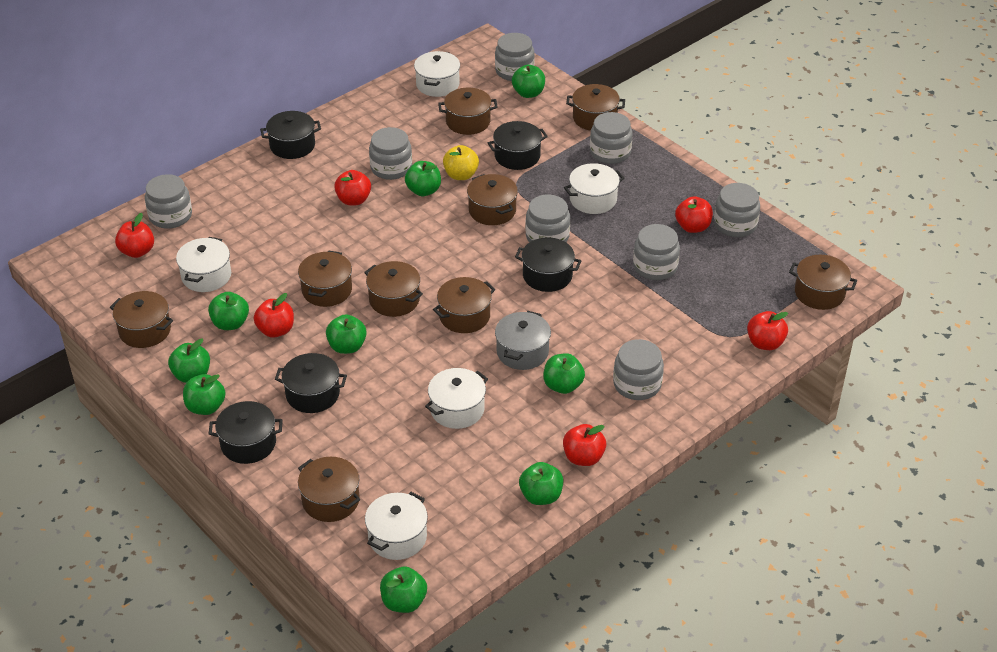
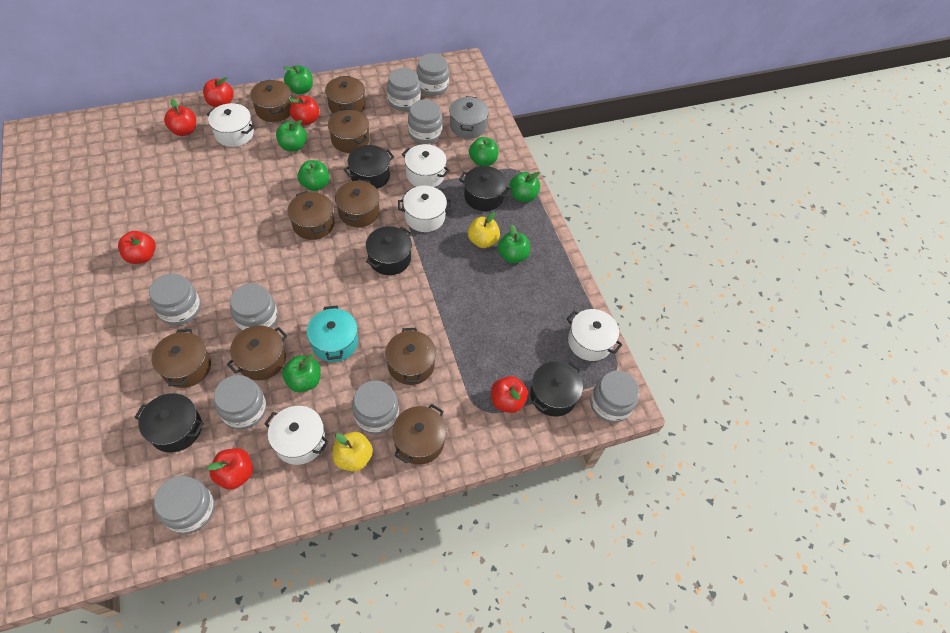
green apple: [168,339,210,383] [183,374,226,415] [208,292,249,330] [326,314,367,354] [380,567,427,613] [405,161,441,196] [512,65,545,98] [519,462,563,505] [543,353,585,394] = 9 -> [276,120,307,151] [282,354,321,392] [283,65,313,94] [298,160,330,191] [469,137,498,166] [498,225,530,263] [509,172,540,202] = 7
grey jar: [145,174,192,229] [369,127,412,180] [495,33,535,81] [525,194,570,243] [590,112,632,164] [613,339,664,400] [633,224,680,280] [714,183,760,237] = 8 -> [149,273,201,325] [154,476,215,534] [214,375,266,430] [230,284,278,331] [352,380,399,434] [387,68,421,111] [408,100,443,144] [416,53,449,96] [590,371,639,423] = 9
turquoise pot: none = 0 -> [307,306,358,362] = 1
yellow apple: [443,145,479,180] = 1 -> [333,432,373,472] [468,212,500,248] = 2

